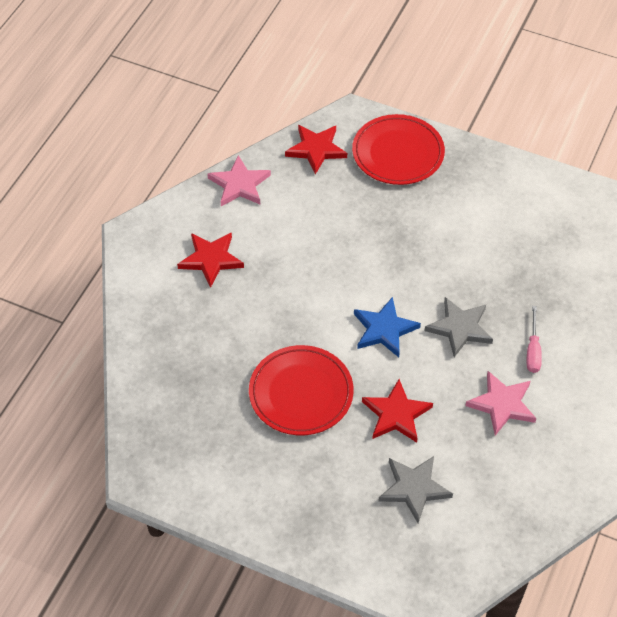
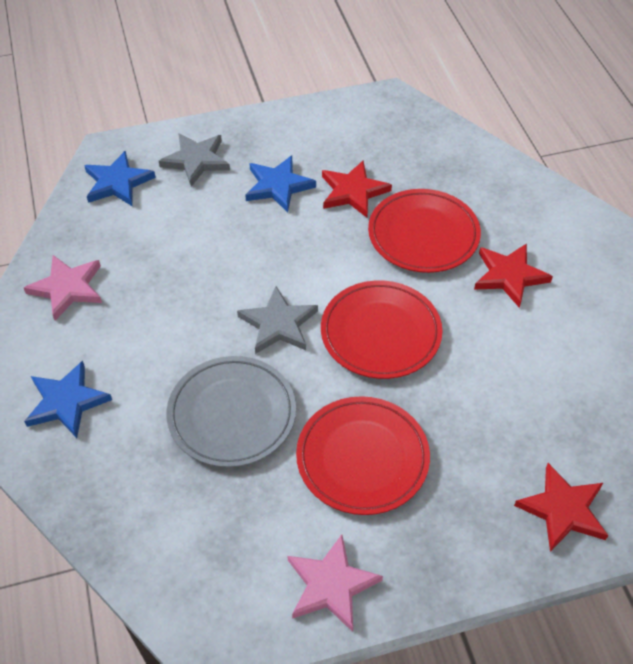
blue star: [354,297,421,357] = 1 -> [24,361,112,438] [84,151,156,207] [245,155,316,212] = 3
grey plate: none = 0 -> [166,356,296,467] = 1
pink screwdriver: [527,306,542,373] = 1 -> none = 0
red plate: [249,345,354,435] [352,114,445,185] = 2 -> [296,396,430,515] [321,281,443,379] [368,189,481,273] = 3

